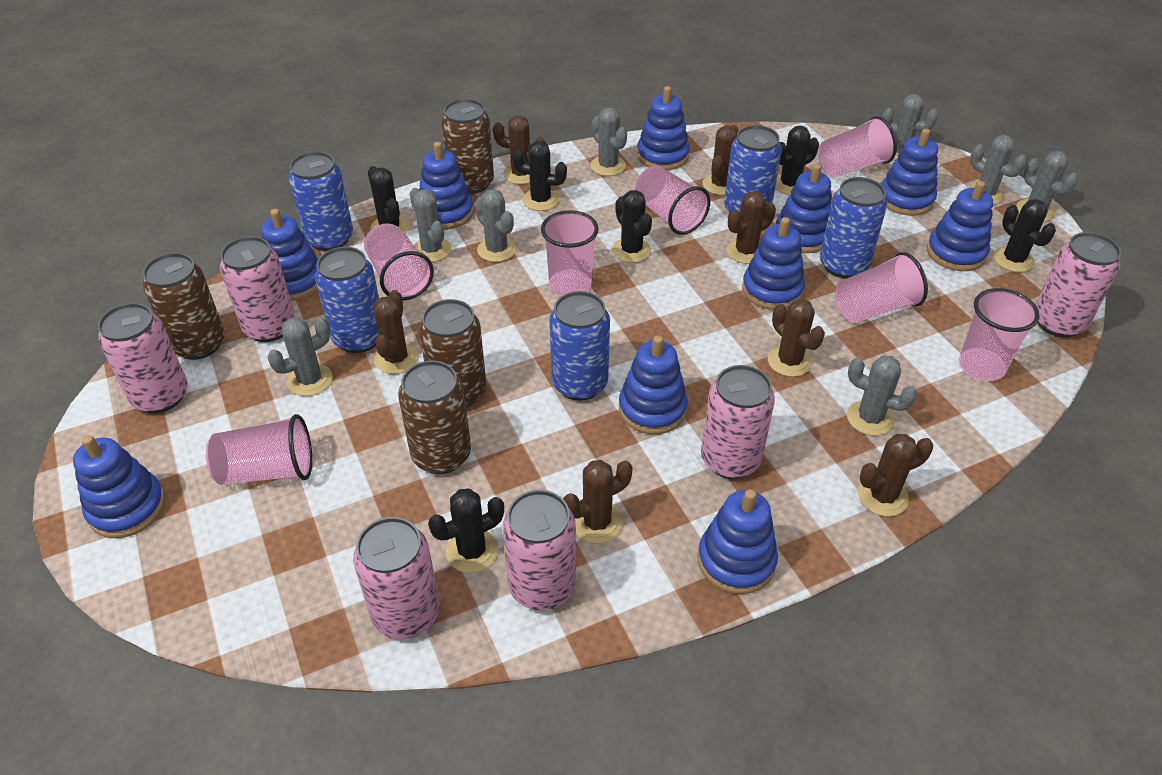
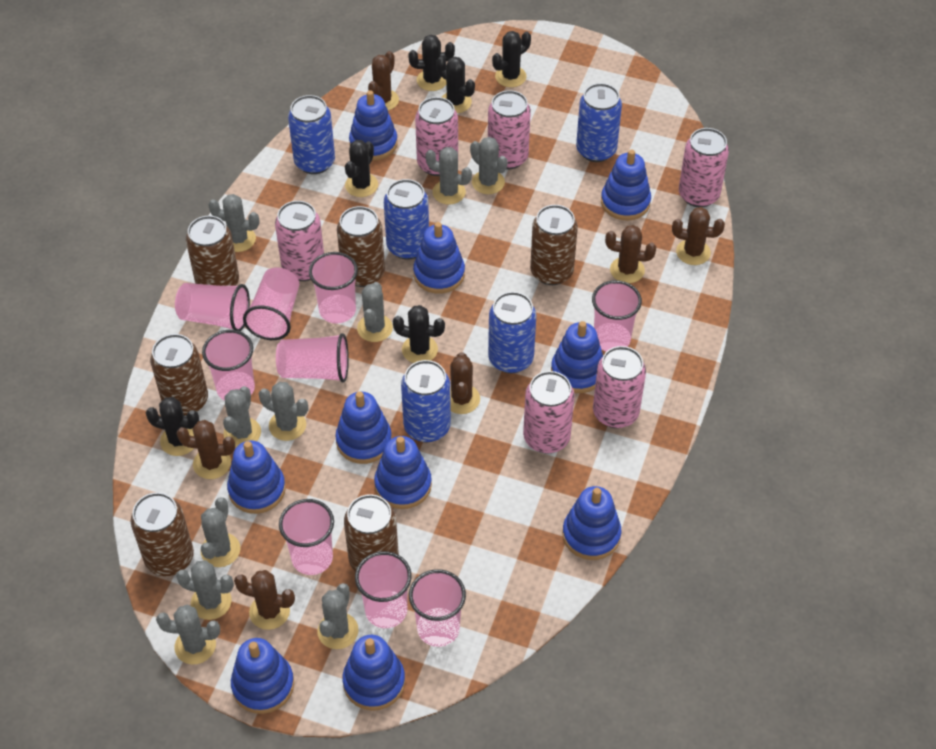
brown cactus: [374,290,418,374] [493,115,546,185] [563,460,633,544] [703,125,739,195] [727,191,776,264] [768,299,825,377] [858,434,933,516] = 7 -> [177,420,235,479] [234,570,295,630] [368,51,399,111] [450,352,480,414] [605,225,656,283] [672,207,725,265] = 6
brown can: [143,253,225,360] [398,360,471,474] [419,299,486,407] [441,99,494,194] = 4 -> [131,492,194,576] [150,334,208,416] [186,216,239,286] [337,206,385,287] [344,494,399,572] [530,205,578,285] = 6
grey cactus: [268,317,333,396] [410,188,452,262] [475,189,516,262] [590,108,627,176] [847,355,917,436] [882,94,939,161] [967,135,1027,205] [1016,151,1078,222] = 8 -> [156,604,220,664] [176,560,234,620] [201,497,240,567] [208,194,260,252] [223,386,261,448] [259,382,308,441] [317,583,359,649] [357,282,393,342] [425,147,472,204] [470,137,508,194] = 10
pink cup: [206,414,312,485] [364,223,434,301] [541,210,599,296] [635,166,710,235] [818,116,897,177] [835,252,928,323] [959,288,1040,381] = 7 -> [175,283,250,331] [202,330,255,401] [243,267,299,340] [276,333,349,383] [279,499,334,575] [309,252,358,324] [355,551,411,628] [409,569,466,647] [592,280,642,352] = 9

